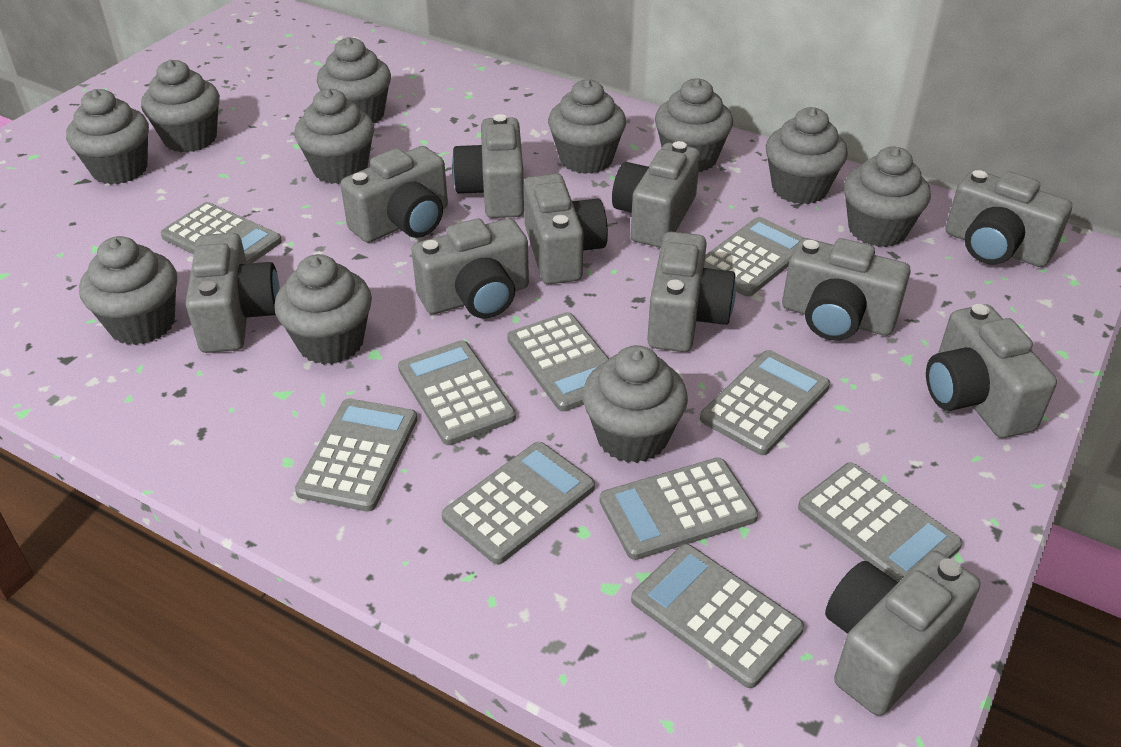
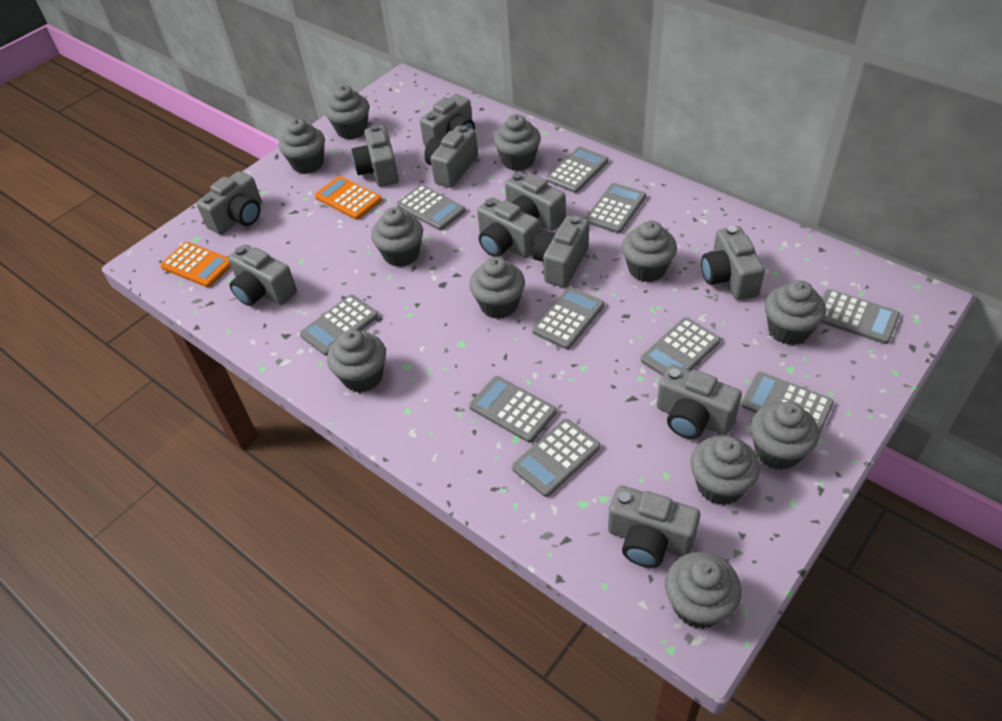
orange calculator: none = 0 -> [160,242,231,287] [315,176,382,220] = 2

